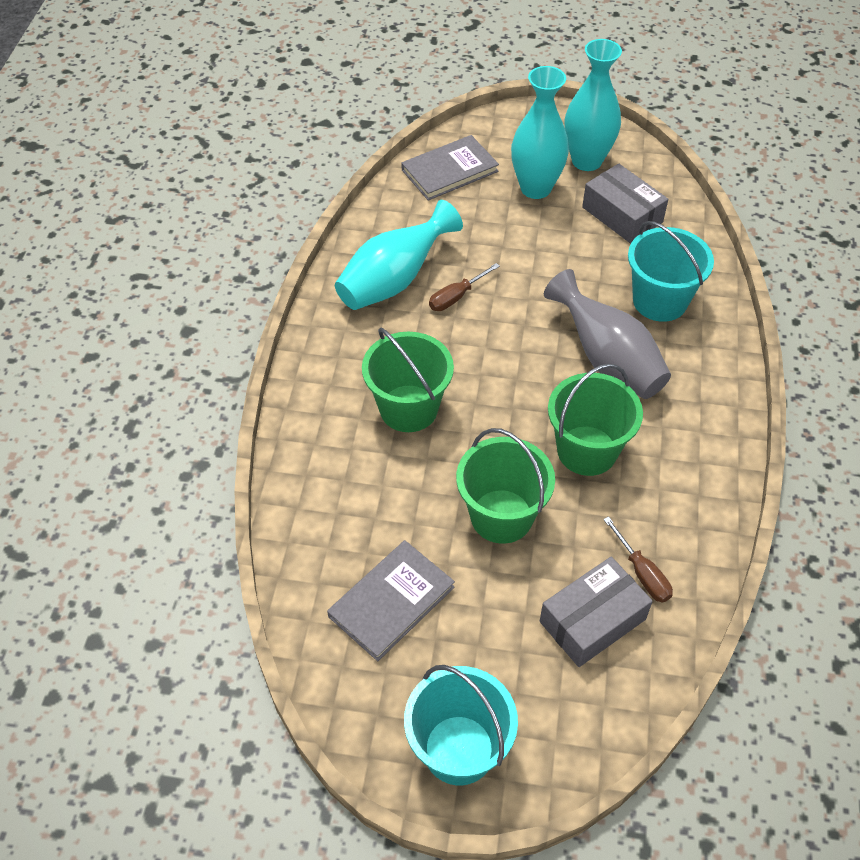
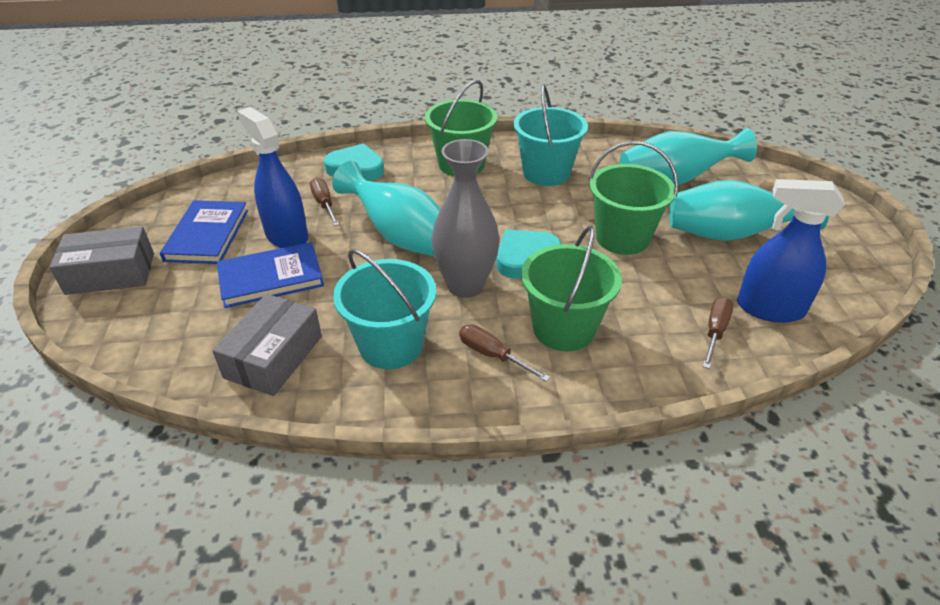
blue book: none = 0 -> [160,200,248,264] [217,242,324,308] = 2
blue spray bottle: none = 0 -> [237,107,308,248] [737,179,845,323] = 2
brown screwdriver: [429,263,500,311] [603,516,673,603] = 2 -> [310,178,339,226] [459,324,550,382] [703,297,734,369] = 3
grey book: [327,540,455,661] [401,135,499,201] = 2 -> none = 0
turquoise heart: none = 0 -> [324,143,384,181] [497,230,561,279] = 2

